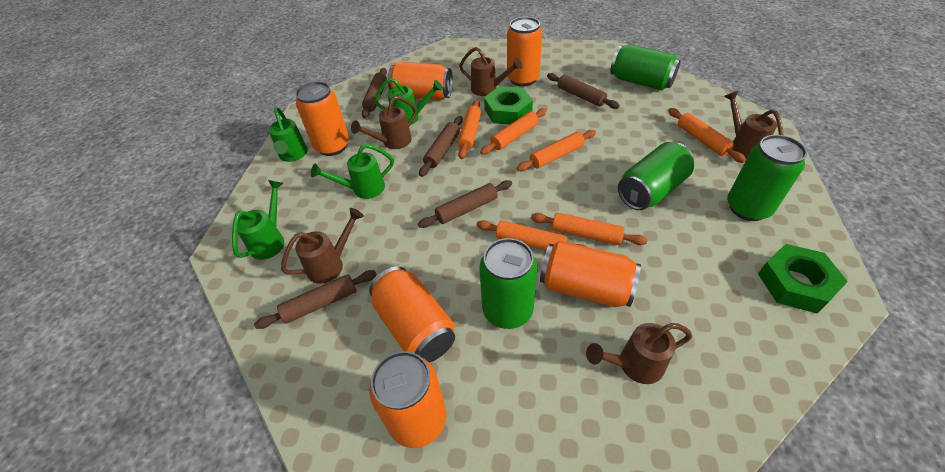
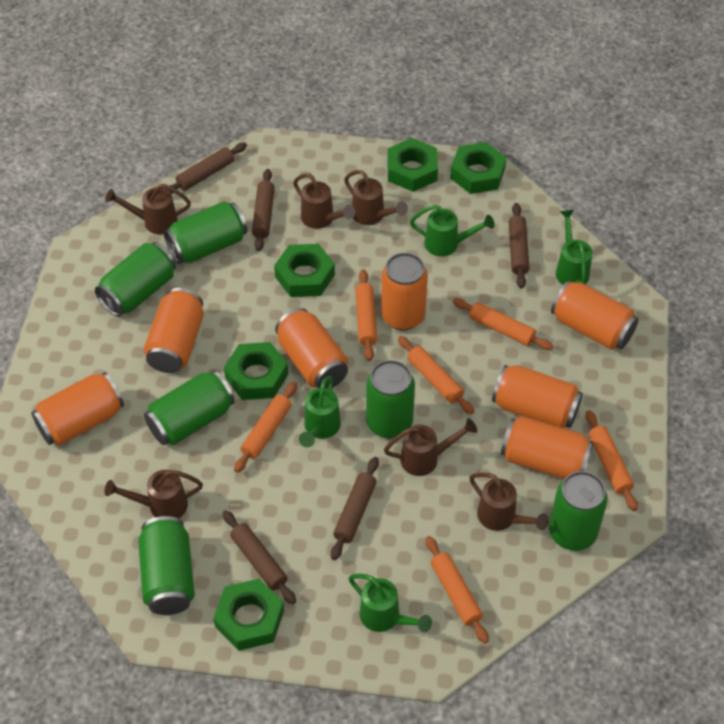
brown watering can: [281,208,364,284] [351,96,417,149] [459,47,522,96] [586,323,692,384] [724,91,783,159] = 5 -> [104,470,203,519] [105,184,191,235] [293,173,355,229] [344,170,408,225] [384,418,477,476] [469,472,549,531] = 6
green can: [480,238,537,329] [610,44,681,90] [618,142,694,210] [727,135,807,221] = 4 -> [95,242,176,317] [138,516,195,615] [144,370,235,445] [164,201,247,264] [366,360,415,439] [549,471,608,551] = 6
green nut: [484,86,533,124] [758,244,848,313] = 2 -> [213,579,284,651] [224,342,288,400] [274,244,335,297] [387,138,438,192] [450,142,507,194] = 5
orange can: [295,81,349,156] [369,266,455,363] [369,351,446,448] [388,62,453,100] [507,17,542,87] [540,241,641,307] = 6 -> [31,372,124,445] [143,288,204,373] [275,308,348,389] [381,253,428,330] [492,365,583,428] [501,416,594,479] [551,280,639,350] = 7

